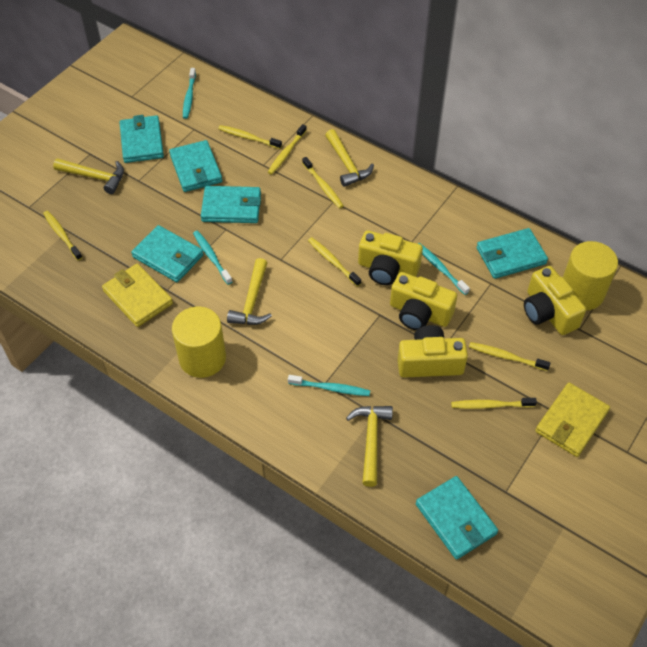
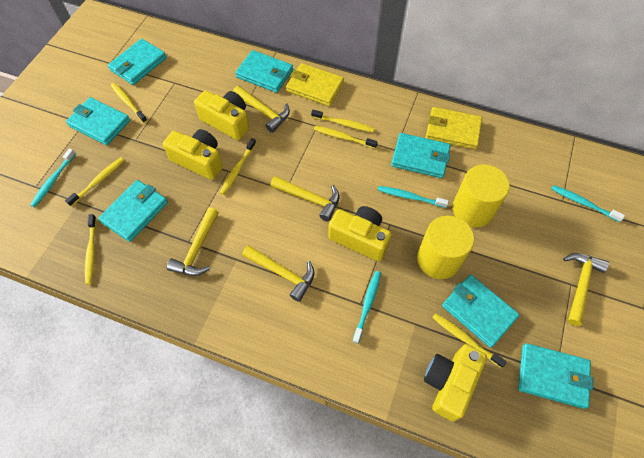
turquoise wallet: [119,115,164,163] [131,225,204,282] [169,140,222,192] [201,186,261,223] [416,476,498,560] [477,228,548,279] = 6 -> [66,97,130,145] [98,180,168,242] [108,39,167,85] [235,50,293,93] [391,133,451,178] [442,275,519,348] [518,343,593,409] = 7
yellow hammer: [53,158,124,194] [227,258,272,325] [325,129,374,187] [346,406,393,487] = 4 -> [167,207,219,276] [233,86,290,133] [242,245,315,302] [270,176,340,221] [563,253,609,326] = 5

